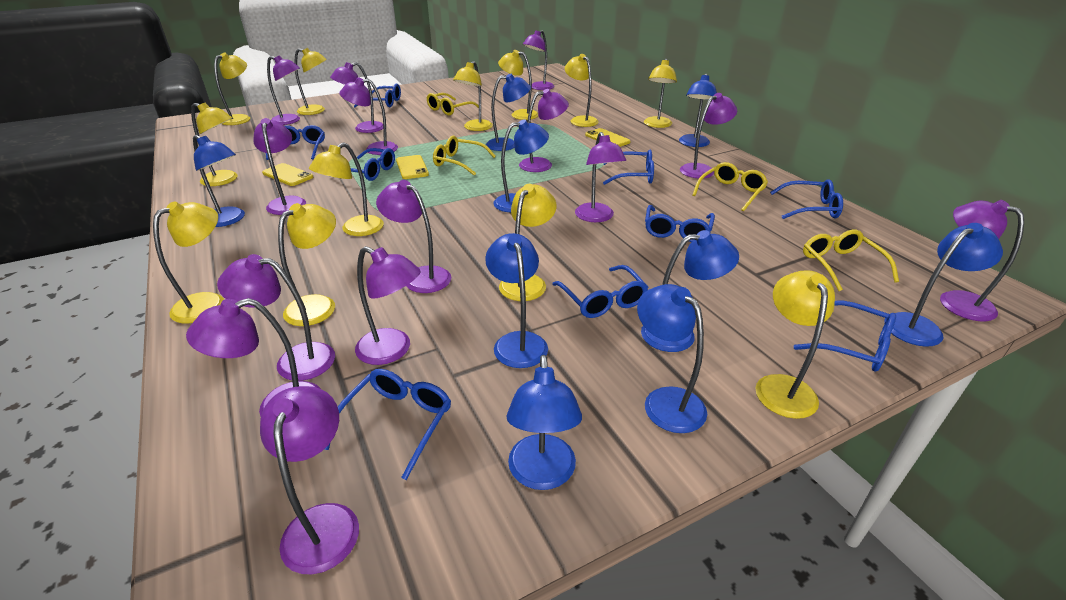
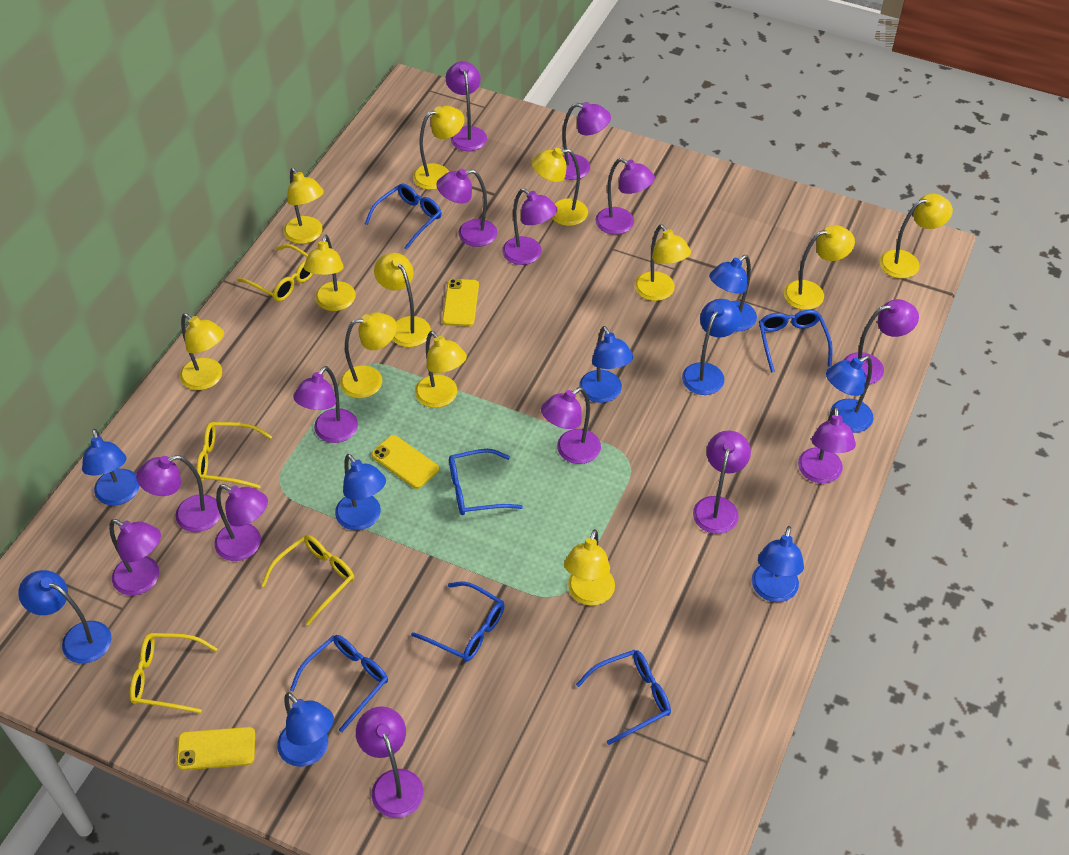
blue glasses: [266,125,325,160] [324,369,451,480] [329,148,395,181] [354,83,401,107] [552,265,648,318] [603,150,654,185] [645,205,715,242] [770,180,843,219] [793,300,896,372] = 9 -> [290,635,388,732] [365,183,442,250] [411,581,504,662] [449,449,523,515] [576,650,671,745] [759,310,833,373] = 6

